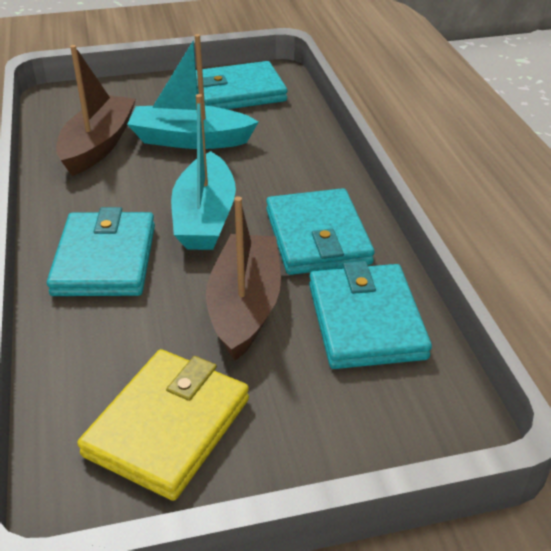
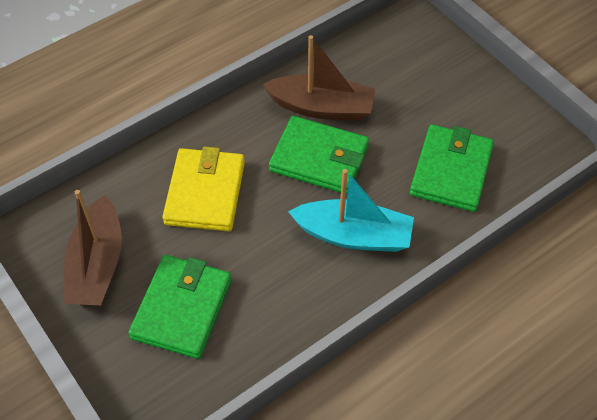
green wallet: none = 0 -> [128,255,231,359] [269,116,369,194] [410,125,494,212] = 3
turquoise boat: [127,34,258,149] [171,94,236,250] = 2 -> [288,169,414,252] = 1
turquoise wallet: [47,207,155,296] [196,61,287,109] [266,188,375,275] [309,261,432,369] = 4 -> none = 0

